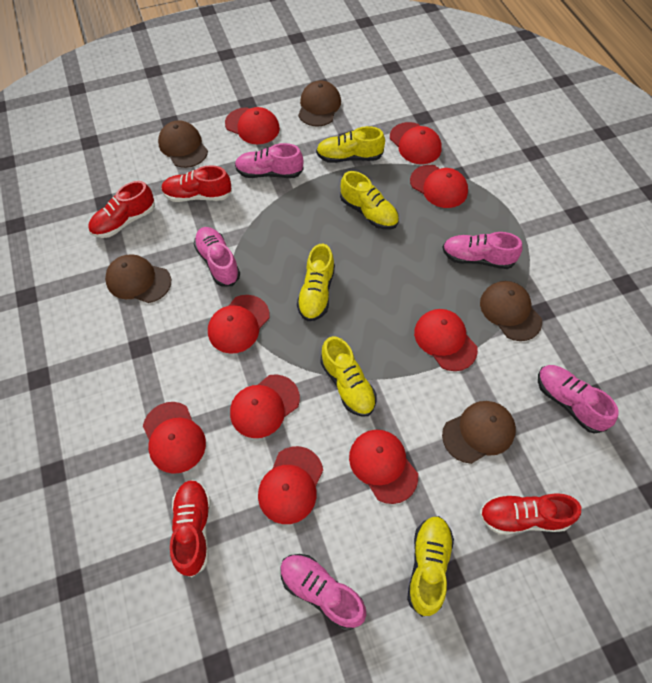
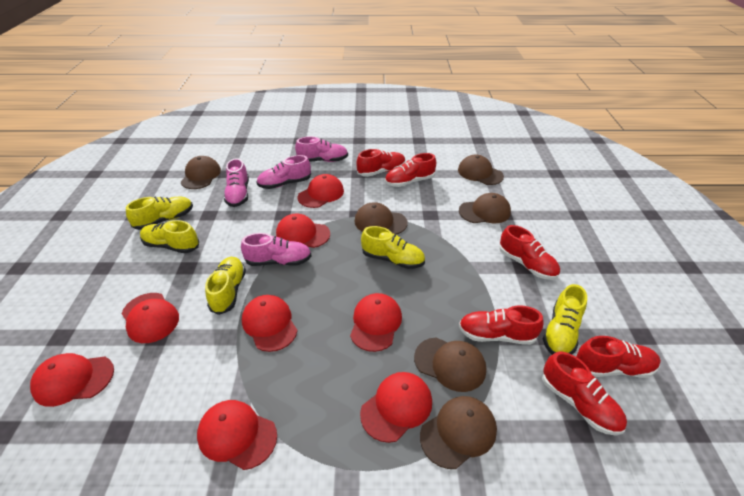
brown cap: [105,254,171,303] [158,120,208,168] [298,81,341,127] [442,401,516,464] [480,281,542,341] = 5 -> [181,156,221,189] [354,202,408,234] [414,337,486,392] [420,396,497,469] [458,154,504,185] [459,193,511,223] = 6
pink shoe: [194,227,240,286] [235,143,304,178] [280,554,366,630] [442,232,522,269] [538,365,619,434] = 5 -> [224,158,249,207] [241,233,311,266] [256,155,311,189] [295,136,348,162] = 4
red cap: [143,402,206,474] [208,295,270,354] [225,107,280,144] [230,374,300,438] [258,446,323,524] [349,430,418,504] [390,122,442,164] [410,165,468,208] [414,309,478,371] = 9 -> [30,353,114,407] [121,293,179,343] [197,400,277,470] [242,295,297,352] [276,214,330,248] [298,174,344,208] [350,293,402,352] [360,372,432,443] = 8
red shoe: [88,181,155,238] [161,165,232,202] [170,480,210,577] [479,493,581,535] = 4 -> [356,149,406,177] [385,153,436,187] [459,306,544,345] [499,225,560,280] [542,352,627,436] [576,336,661,378] = 6

